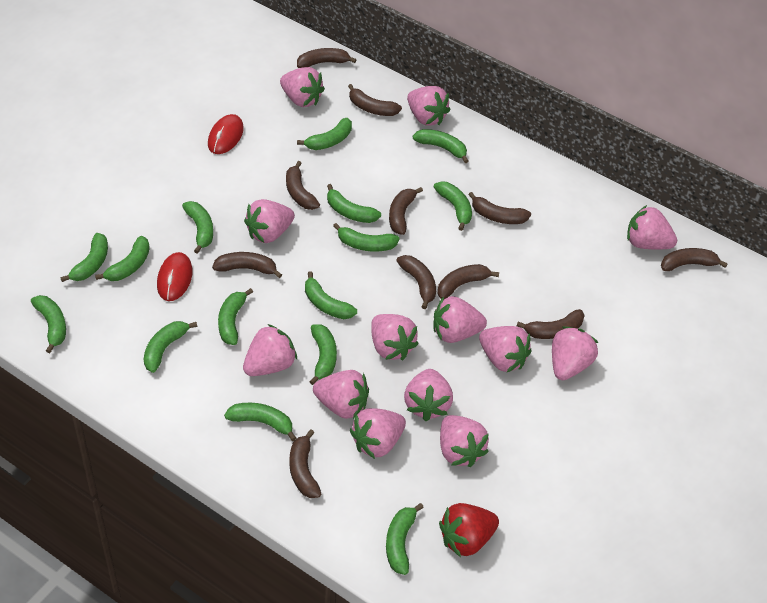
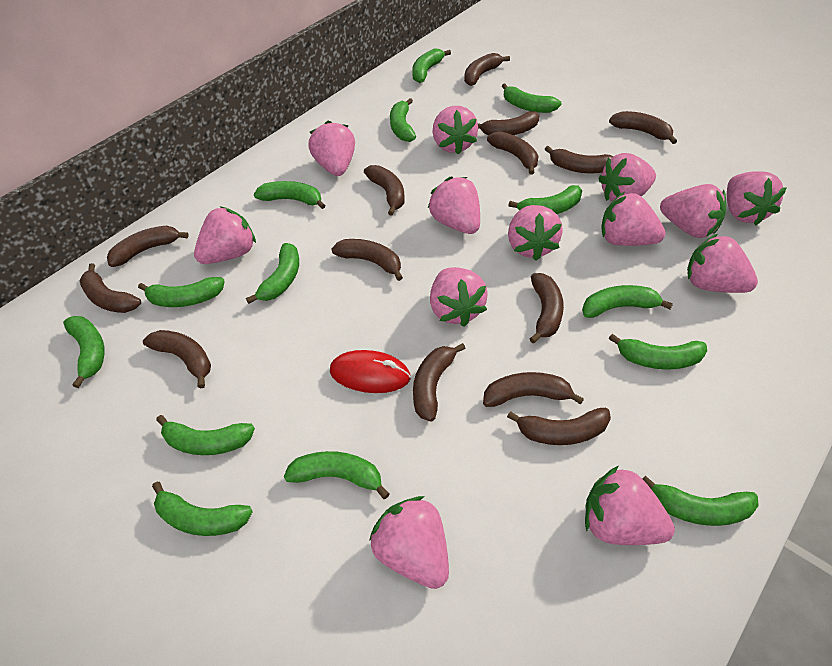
brown banana: [212,252,282,278] [286,161,320,210] [289,429,321,498] [297,48,356,68] [348,84,402,116] [389,187,423,235] [396,255,436,309] [437,264,499,299] [468,192,531,224] [517,309,585,339] [661,248,728,271] = 11 -> [80,263,141,313] [107,226,189,267] [143,330,211,389] [331,239,403,281] [364,165,405,215] [413,343,466,421] [464,53,510,86] [478,111,539,136] [483,372,584,407] [487,131,538,175] [507,408,611,445] [530,273,564,343] [545,146,614,173] [609,111,677,144] = 14
green banana: [31,295,66,353] [60,233,108,282] [95,236,150,281] [144,321,197,373] [182,201,213,254] [218,288,253,345] [224,403,296,441] [297,118,352,150] [305,271,357,319] [309,324,337,385] [327,184,381,223] [333,223,400,252] [386,503,424,575] [413,129,469,163] [434,181,472,231] = 15 -> [63,316,105,388] [138,277,225,307] [152,482,253,536] [156,415,255,455] [246,243,299,304] [254,181,326,209] [284,451,389,499] [390,98,416,142] [412,48,451,83] [502,83,562,113] [508,185,582,214] [582,285,673,318] [609,334,707,370] [642,475,759,526] = 14
red mouse: [157,252,193,301] [208,114,244,154] = 2 -> [330,350,411,393] = 1
red strawberry: [439,503,499,558] = 1 -> none = 0

